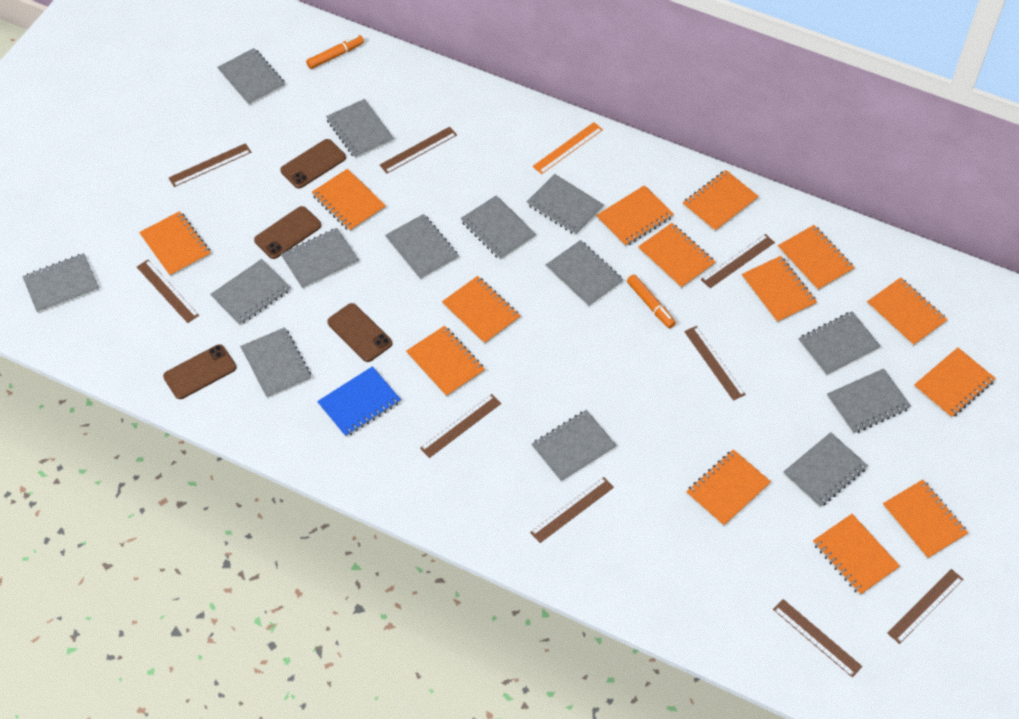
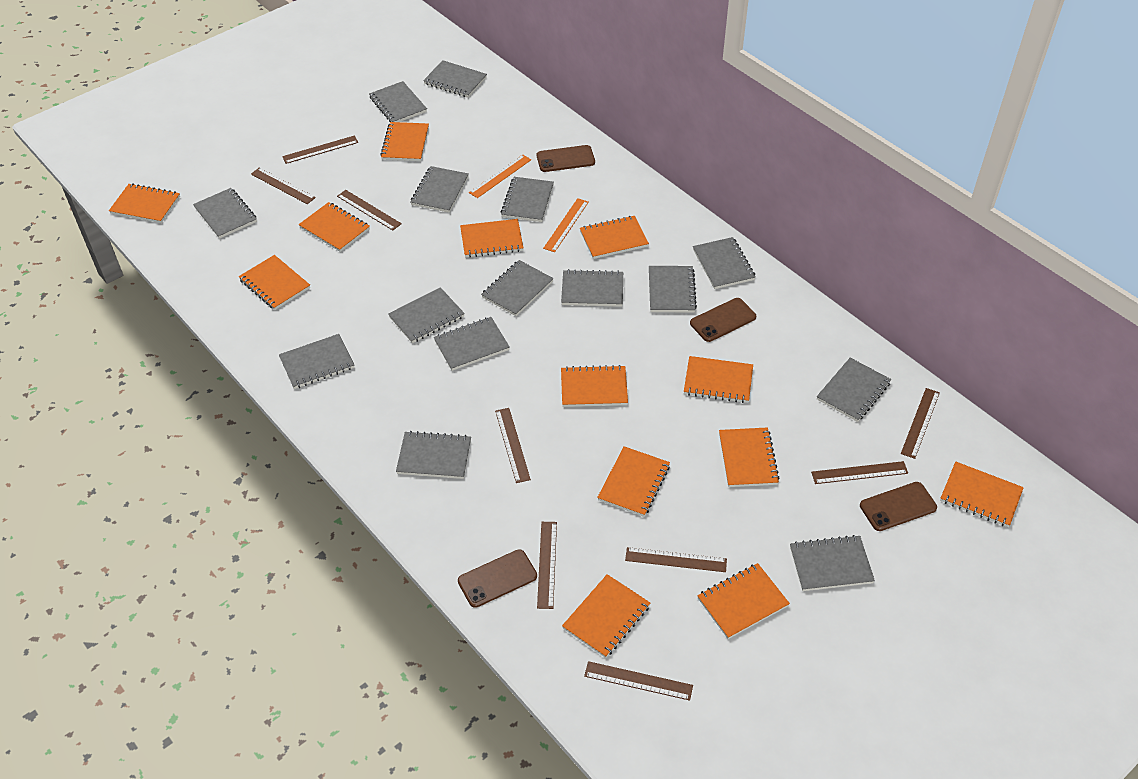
blue notebook: [317,366,401,437] = 1 -> none = 0
grey notebook: [22,253,99,313] [210,259,291,325] [217,48,285,106] [240,327,311,398] [281,228,359,289] [326,99,394,159] [385,214,459,280] [461,195,536,260] [527,174,604,235] [531,410,616,482] [546,240,623,307] [783,432,868,508] [798,311,881,376] [827,368,911,434] = 14 -> [193,188,257,239] [279,334,355,389] [369,81,427,122] [388,287,465,343] [396,431,471,479] [411,166,469,213] [423,60,487,98] [434,317,510,371] [481,260,554,316] [501,177,554,222] [561,269,623,307] [649,266,697,312] [693,237,756,289] [790,535,875,591] [817,358,891,422] = 15
orange marker: [306,35,364,69] [627,274,676,329] = 2 -> none = 0
orange notebook: [139,211,211,277] [312,169,386,232] [406,326,485,397] [442,276,520,344] [596,185,674,247] [638,223,715,289] [683,170,759,232] [686,449,771,526] [742,256,817,323] [778,225,855,291] [813,514,900,595] [867,277,948,346] [883,479,968,559] [914,347,995,418] = 14 -> [109,183,180,223] [239,255,310,310] [299,202,370,252] [380,122,429,161] [460,219,523,258] [561,365,628,407] [562,574,650,658] [580,216,649,259] [597,446,670,517] [684,356,753,403] [697,563,790,639] [719,428,780,487] [940,462,1024,527] = 13
orange ruler: [532,122,603,174] = 1 -> [469,155,531,198] [543,198,589,252] = 2

